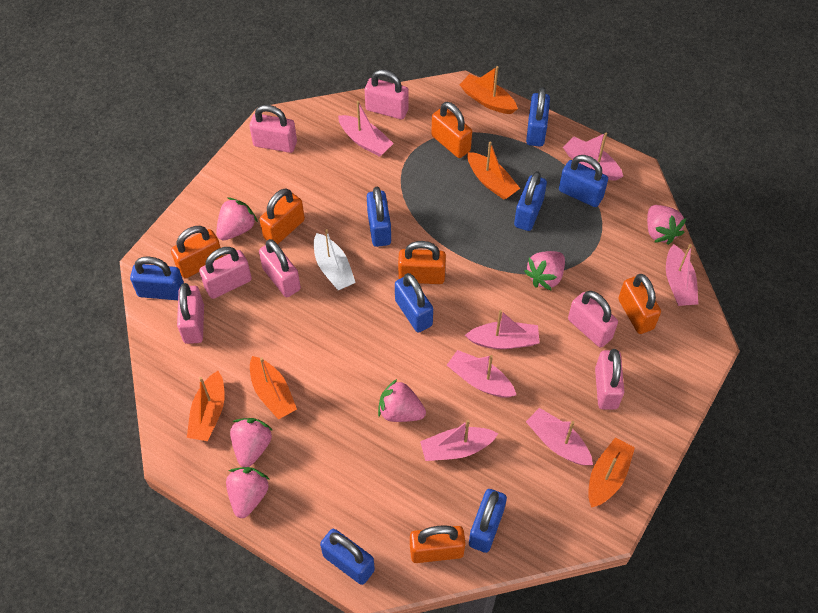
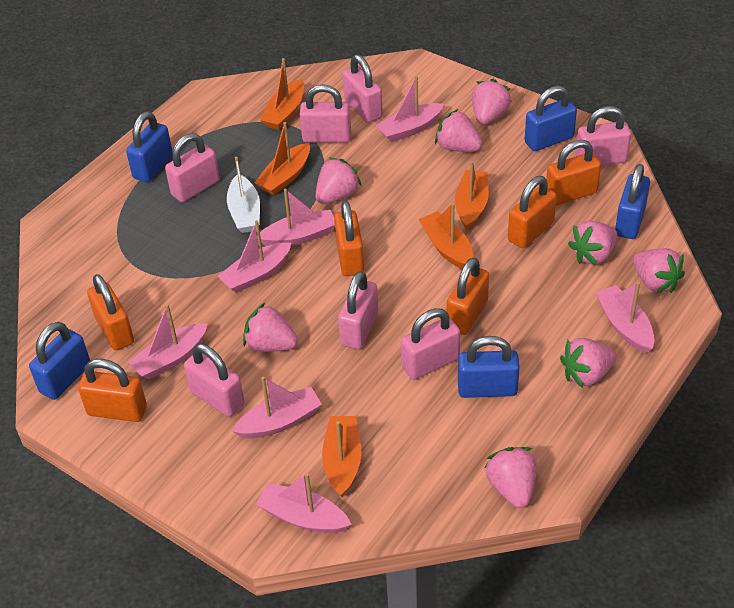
blue padlock: [130,257,184,300] [320,529,375,585] [367,186,391,247] [395,273,433,333] [469,489,507,553] [514,171,547,231] [526,87,550,146] [559,155,608,207] = 8 -> [29,322,90,400] [126,111,173,182] [458,336,520,398] [524,86,577,151] [615,164,650,239] = 5
pink strawberry: [216,197,258,240] [226,467,270,518] [230,418,273,467] [378,379,426,422] [524,251,565,291] [647,205,686,245] = 6 -> [243,303,298,352] [316,157,362,204] [435,109,483,152] [472,79,511,125] [484,447,537,508] [560,338,617,388] [568,221,618,266] [633,248,685,294] = 8

